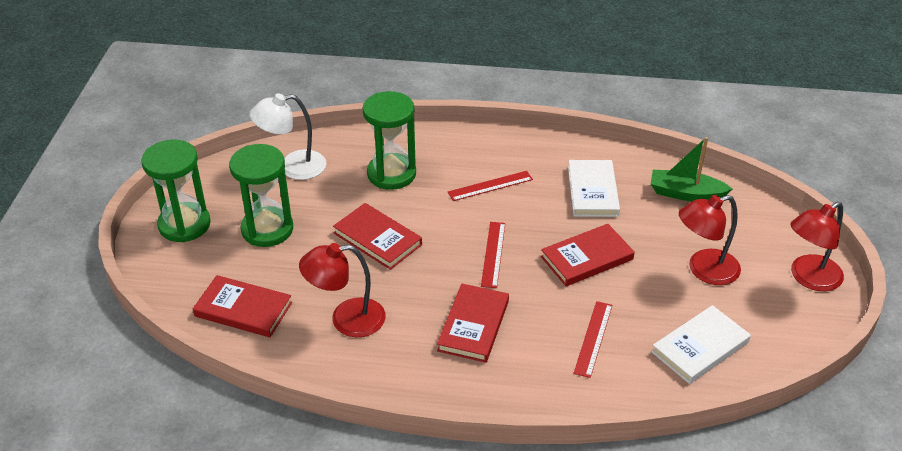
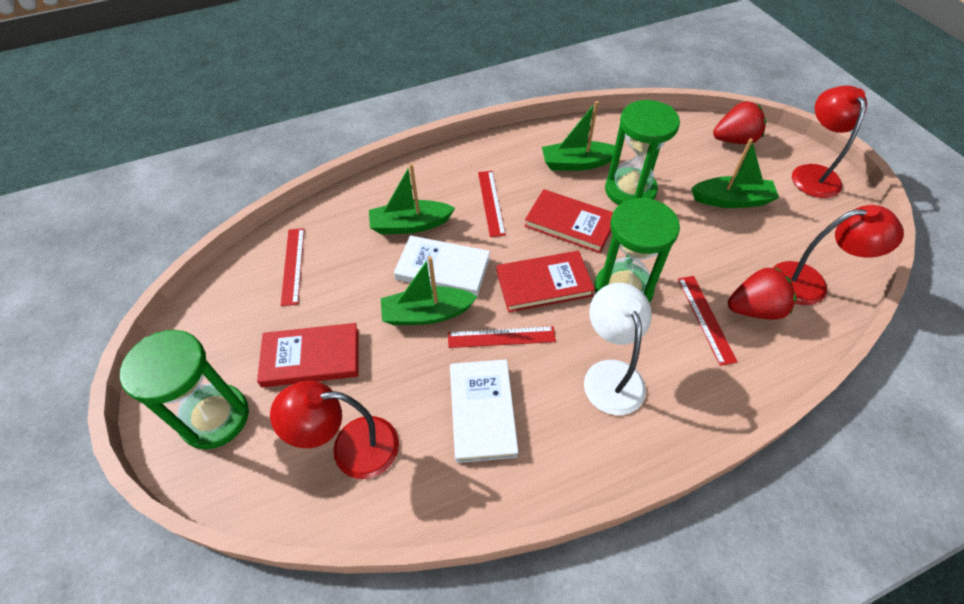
green boat: [651,137,732,201] = 1 -> [369,163,455,235] [380,256,478,325] [542,101,615,171] [691,139,779,208] = 4
red book: [193,275,292,337] [333,203,422,270] [437,284,509,363] [541,224,635,286] = 4 -> [257,323,359,388] [496,251,595,312] [524,189,613,253] = 3
red ruler: [448,171,533,201] [481,222,505,288] [574,301,613,378] = 3 -> [280,228,304,306] [448,326,556,348] [478,171,506,237] [678,276,738,366] = 4
red strawberry: none = 0 -> [713,101,766,144] [728,267,796,320] = 2

